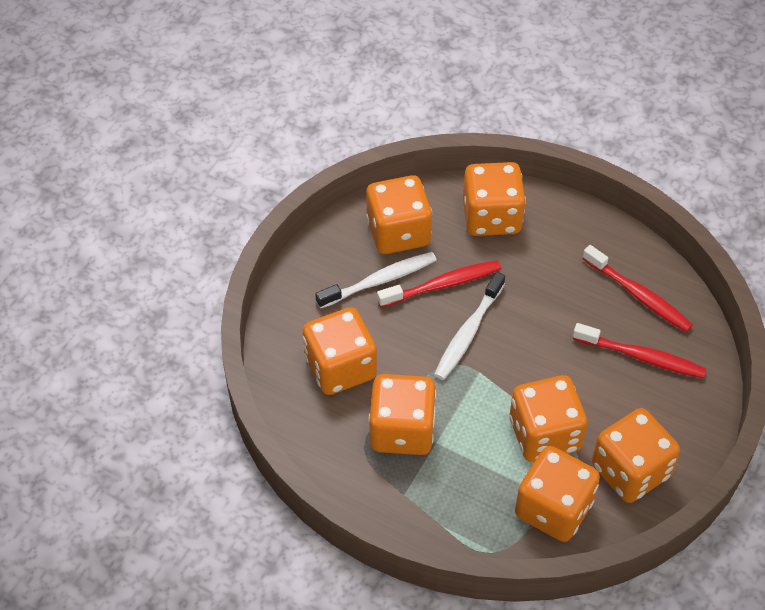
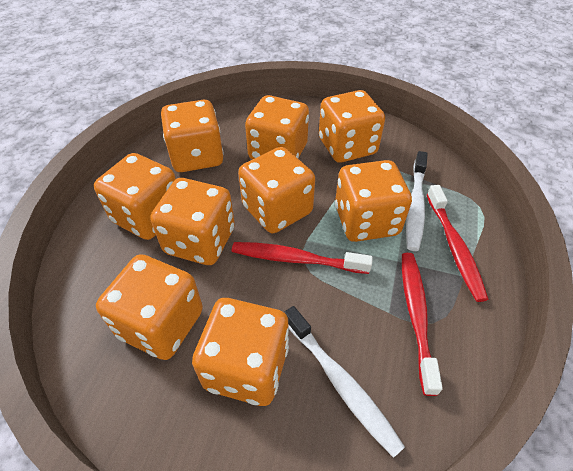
orange dice: [303,307,377,395] [366,175,432,254] [369,374,436,455] [463,162,526,236] [510,375,587,462] [515,446,600,542] [592,408,680,503] = 7 -> [94,153,176,240] [96,254,203,360] [150,178,235,265] [161,100,224,172] [192,298,289,406] [238,147,315,233] [245,95,309,160] [319,90,385,163] [335,160,412,242] = 9

